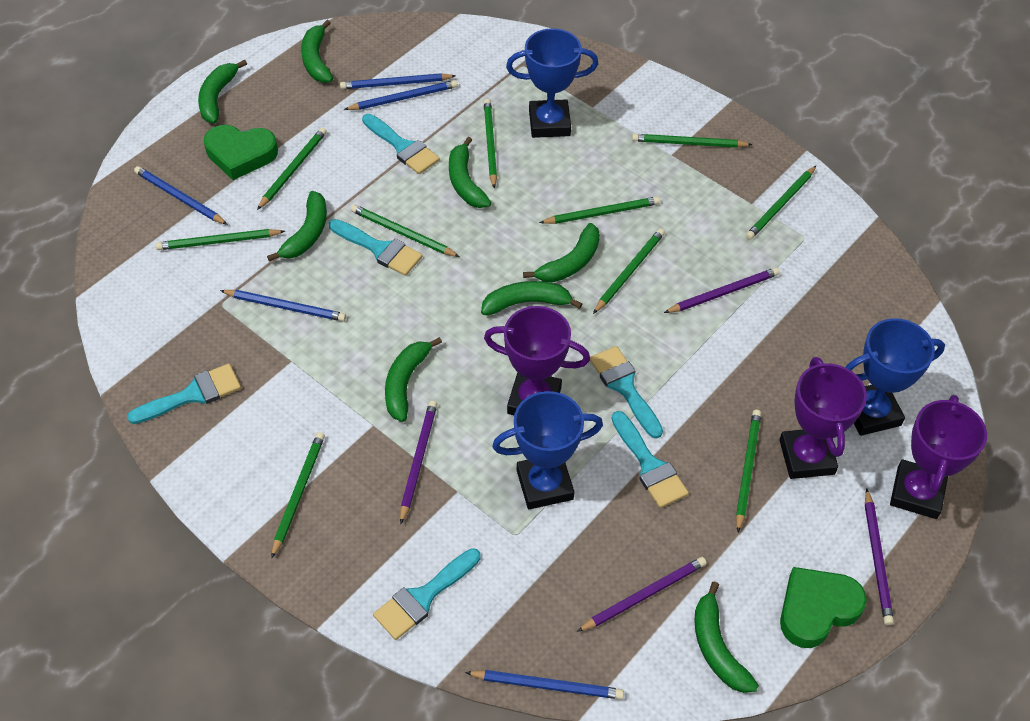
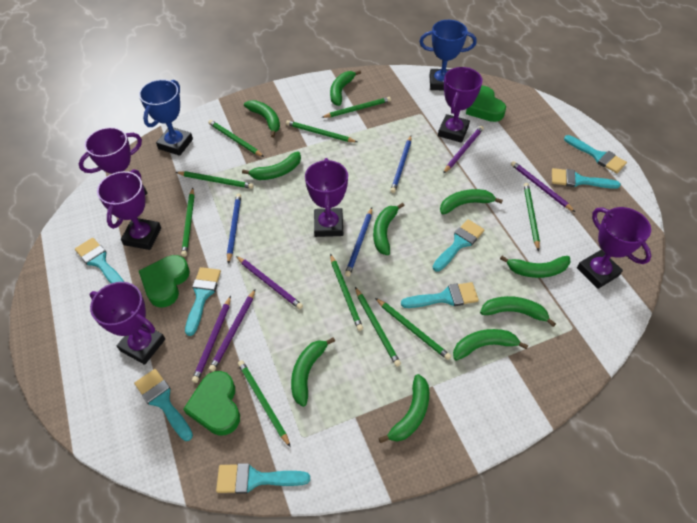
blue pencil: [134,166,228,225] [220,290,346,322] [340,73,455,89] [344,80,458,110] [465,670,624,699] = 5 -> [227,193,241,264] [345,208,372,277] [390,136,411,193] = 3
blue trophy: [492,391,603,509] [506,28,598,138] [845,318,945,436] = 3 -> [139,79,193,156] [419,20,477,90] = 2
green banana: [198,59,247,123] [267,191,327,262] [301,20,333,83] [385,337,442,422] [449,137,491,208] [481,281,582,315] [523,223,600,282] [694,581,759,693] = 8 -> [242,151,301,180] [244,100,280,138] [291,337,335,407] [330,70,361,106] [373,203,404,255] [379,374,429,443] [440,189,503,214] [453,329,528,361] [480,296,556,327] [500,256,570,278] = 10
green heart: [204,125,278,180] [780,567,867,648] = 2 -> [139,255,190,308] [183,371,240,436] [466,86,506,122] = 3
purple pencil: [400,400,437,524] [577,557,707,632] [664,267,780,313] [865,488,894,625] = 4 -> [192,296,231,383] [209,289,255,372] [236,256,303,309] [443,126,484,173] [511,161,575,212] = 5
purple trophy: [484,306,590,415] [779,357,867,479] [890,395,987,519] = 3 -> [79,127,147,195] [89,282,165,365] [97,169,161,250] [305,158,348,237] [438,67,483,143] [577,207,651,289] = 6
turquoise brush: [127,364,241,424] [329,219,423,276] [362,114,440,174] [373,548,481,640] [590,346,663,439] [611,411,689,508] = 6 -> [75,238,124,283] [134,369,193,441] [185,267,221,336] [216,463,310,494] [401,282,479,308] [433,219,485,272] [552,168,621,189] [564,135,627,173] = 8

